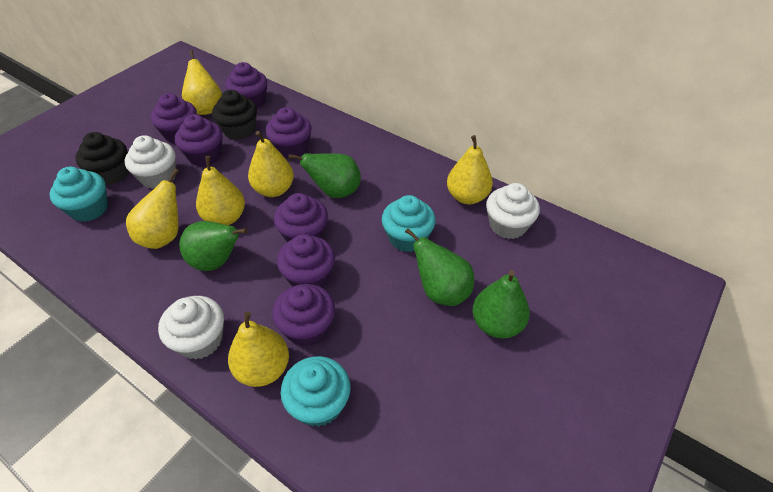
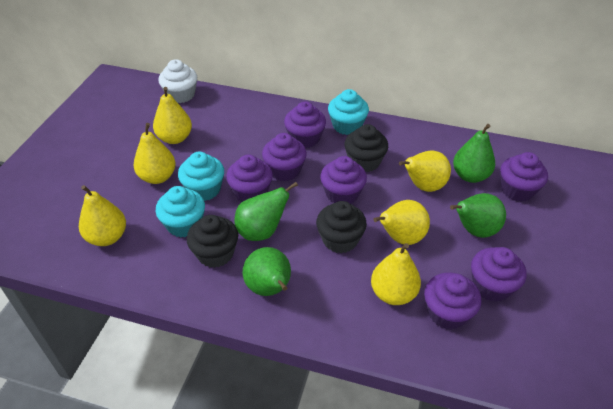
black cupcake: [75,132,129,185] [212,90,257,140] = 2 -> [187,215,238,268] [316,201,367,253] [344,124,388,172] = 3
white cupcake: [125,135,176,189] [158,296,224,360] [486,183,540,239] = 3 -> [158,59,197,103] = 1

